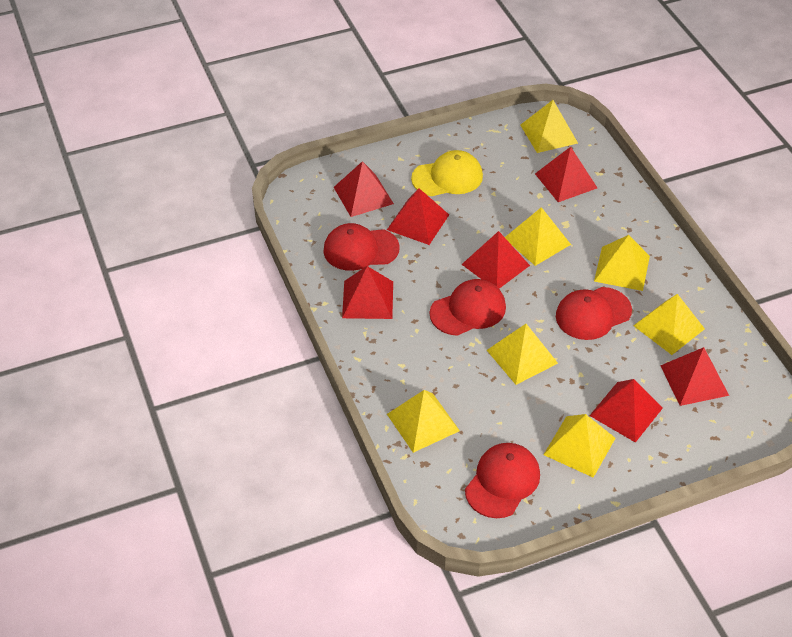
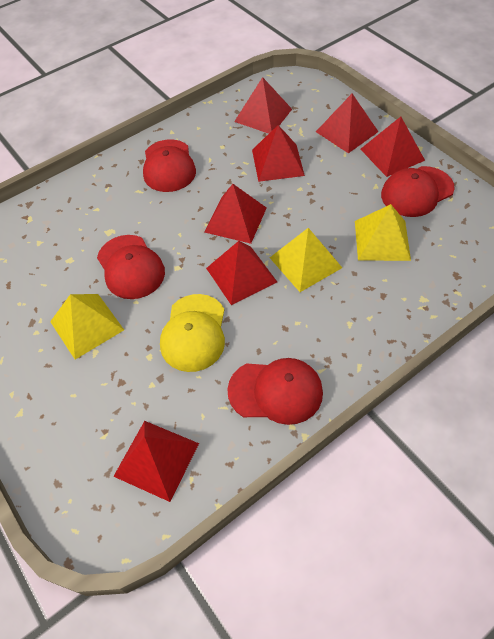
yellow pyramid: [387,390,460,453] [487,324,558,385] [505,207,571,266] [520,100,578,153] [543,414,616,478] [594,235,650,291] [633,294,705,355] = 7 -> [50,294,124,360] [270,228,342,292] [355,204,411,261] = 3

